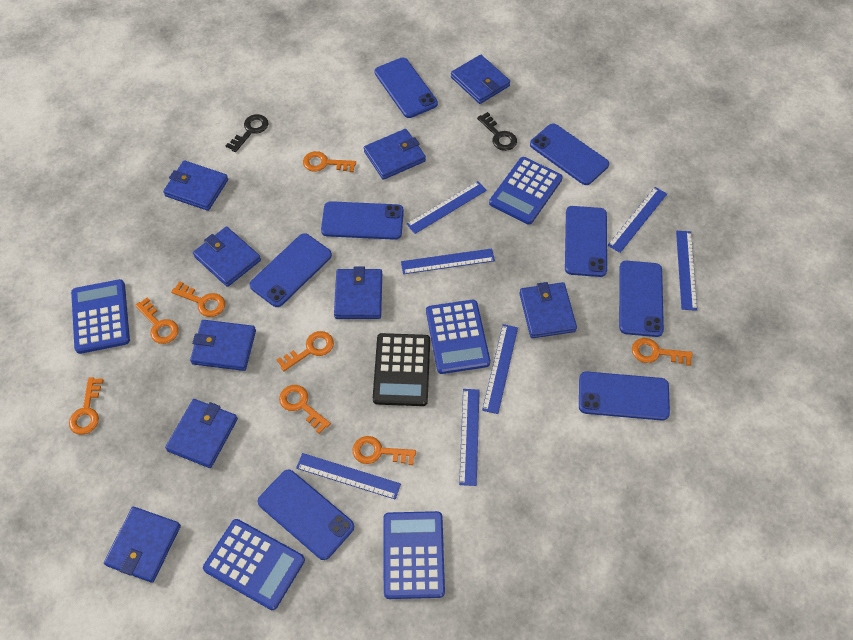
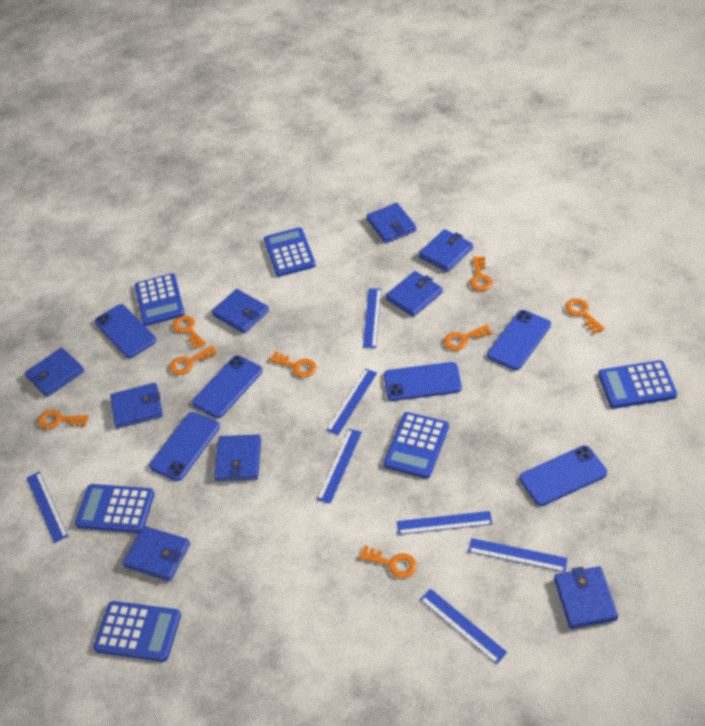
black calculator: [373,333,430,406] = 1 -> none = 0
black key: [225,114,268,152] [477,112,517,151] = 2 -> none = 0
blue calculator: [71,279,130,354] [203,519,305,610] [383,511,445,599] [426,300,490,374] [489,157,563,225] = 5 -> [75,484,155,533] [93,601,181,662] [135,273,185,326] [264,227,316,277] [383,412,449,479] [598,360,677,408] = 6
blue phone: [249,233,332,307] [258,470,354,560] [321,201,404,240] [375,58,438,118] [530,123,609,185] [565,206,607,277] [579,371,670,421] [619,261,664,337] = 8 -> [94,304,157,358] [149,412,220,481] [192,355,263,418] [384,362,462,401] [487,310,551,370] [519,445,607,506] = 6

